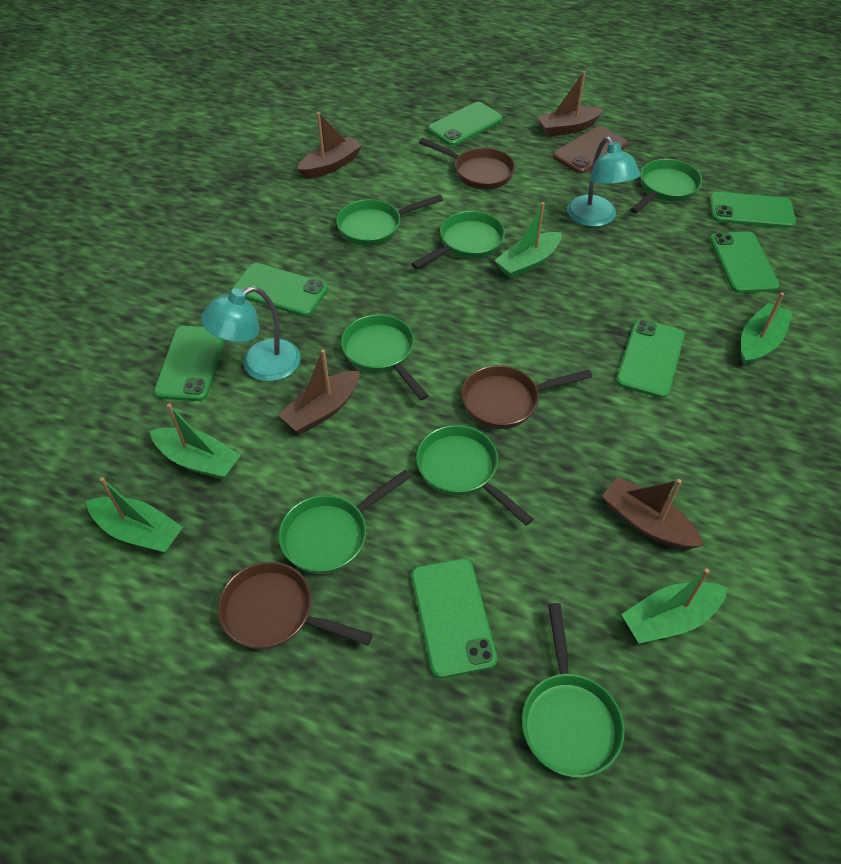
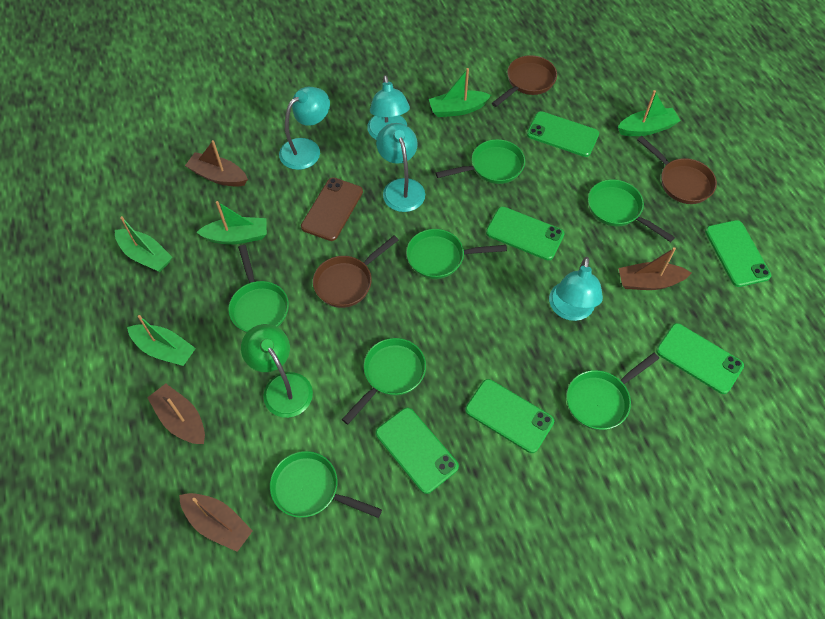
green lamp: none = 0 -> [241,324,313,418] = 1
green phone: [154,326,224,401] [232,263,328,316] [411,559,497,678] [428,102,503,146] [616,320,685,398] [709,192,796,228] [710,231,780,293] = 7 -> [376,408,459,494] [465,379,554,453] [486,207,565,260] [527,111,599,157] [656,323,744,394] [705,220,771,287] = 6
turquoise lamp: [201,286,301,381] [567,137,640,227] = 2 -> [279,87,330,170] [367,75,410,140] [376,123,425,212] [549,257,603,321] = 4

